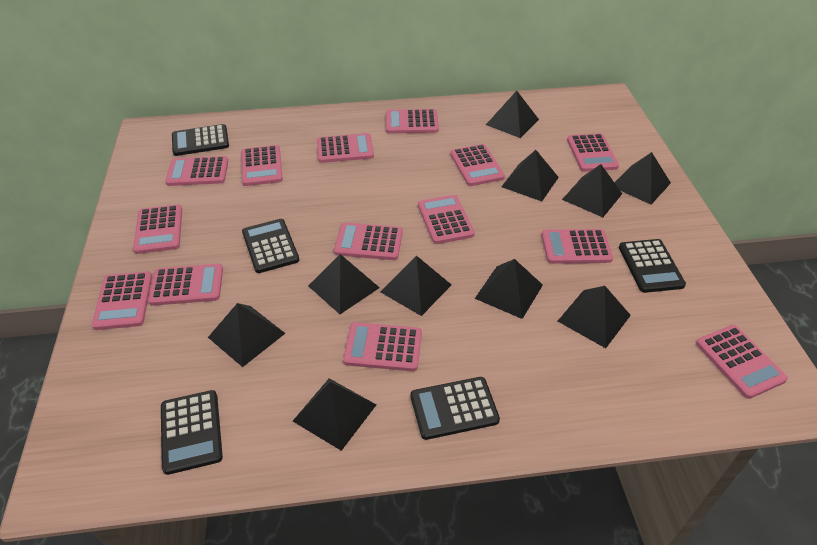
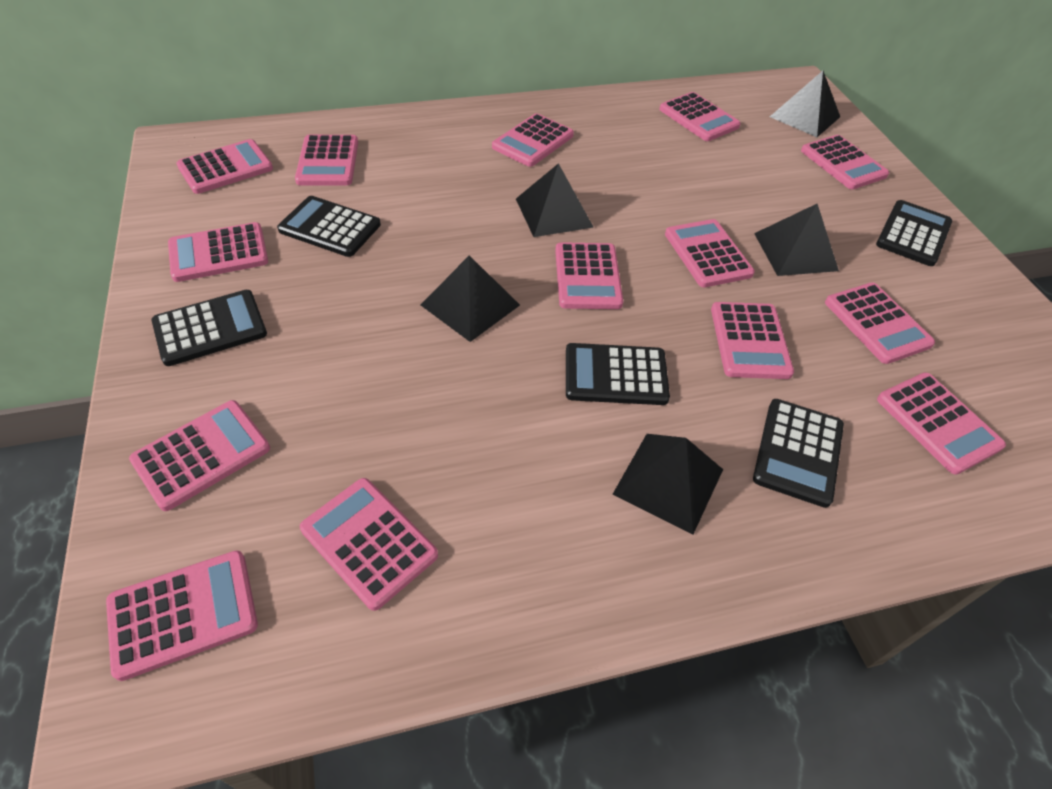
black pyramid: [208,303,285,367] [293,378,376,451] [308,254,380,314] [381,256,451,316] [475,259,543,319] [486,91,539,138] [502,150,559,201] [558,286,631,348] [562,164,622,217] [614,152,671,205] = 10 -> [421,256,520,342] [516,163,594,237] [612,434,723,535] [754,204,839,276] [770,71,840,137] = 5

